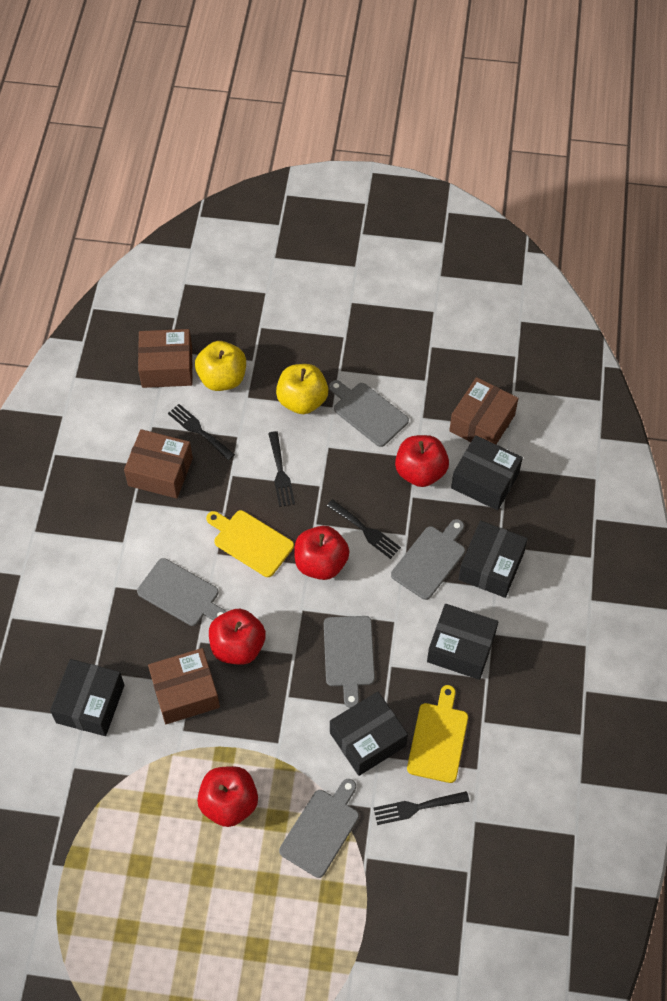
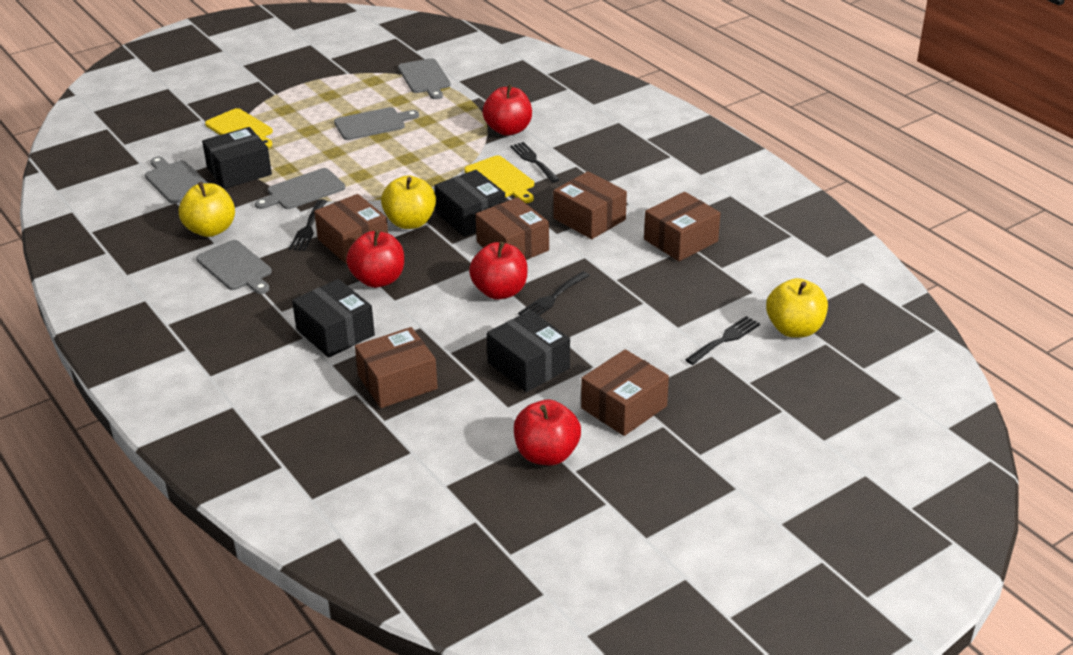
black box: [50,659,125,736] [330,691,408,776] [427,604,498,680] [451,435,523,510] [459,521,528,598] = 5 -> [202,127,272,189] [292,279,375,358] [434,170,506,237] [487,310,570,392] = 4
brown box: [124,429,193,498] [138,329,193,388] [148,648,220,724] [449,377,519,444] = 4 -> [314,194,388,264] [355,327,438,408] [476,197,549,260] [553,171,627,239] [581,349,669,436] [644,192,721,261] = 6
yellow apple: [195,341,246,391] [276,364,329,414] = 2 -> [179,182,235,237] [381,175,436,229] [766,278,828,338] = 3

